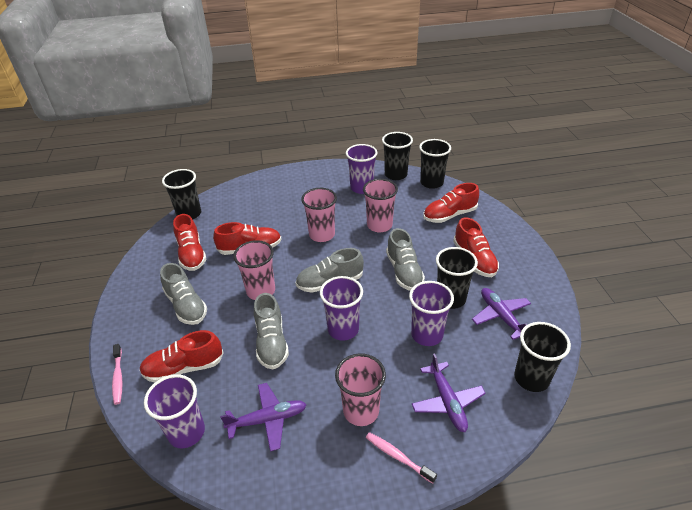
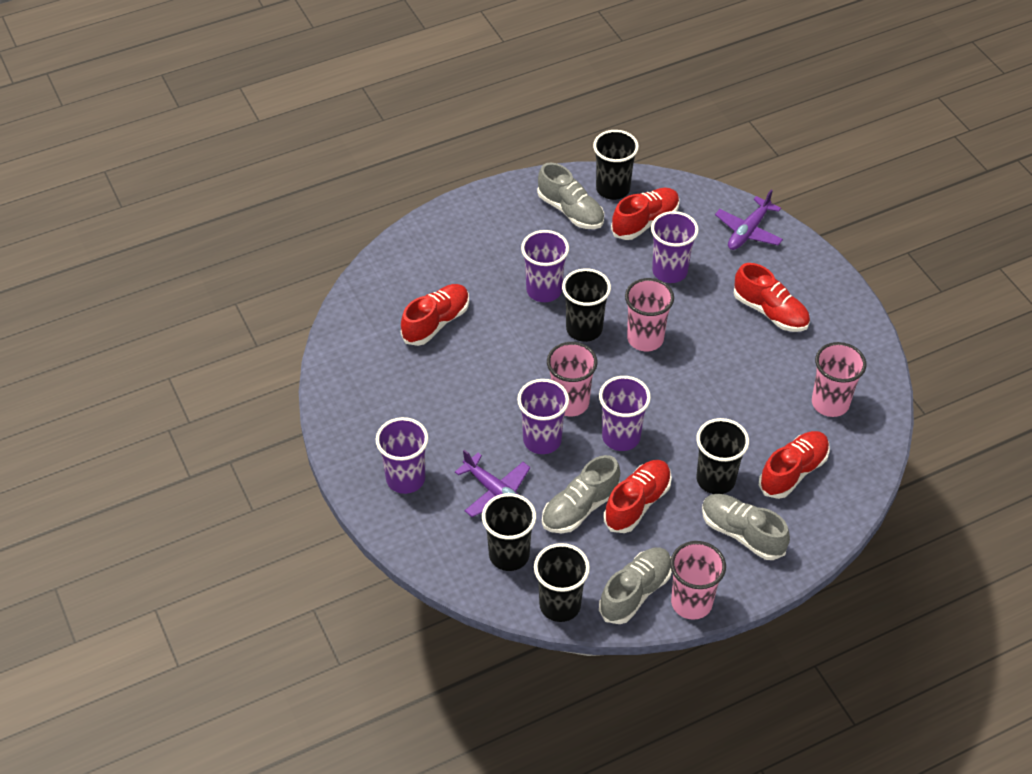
pink toothbrush: [112,344,123,405] [366,432,437,484] = 2 -> none = 0
purple cup: [144,374,205,448] [320,276,363,341] [346,144,378,194] [409,281,454,346] = 4 -> [376,417,428,494] [517,379,569,454] [521,230,569,302] [599,376,651,451] [651,211,699,283] = 5
purple plane: [220,383,307,452] [412,353,486,432] [472,288,531,340] = 3 -> [455,450,530,517] [715,189,783,250] = 2

